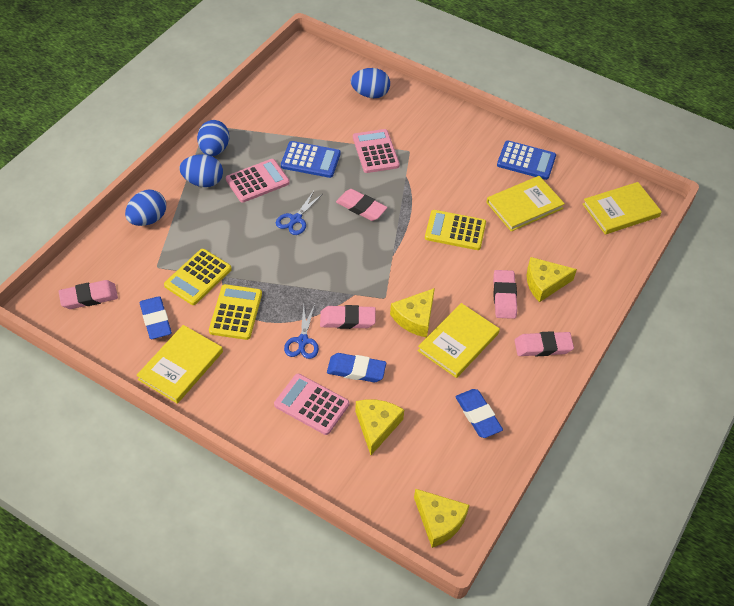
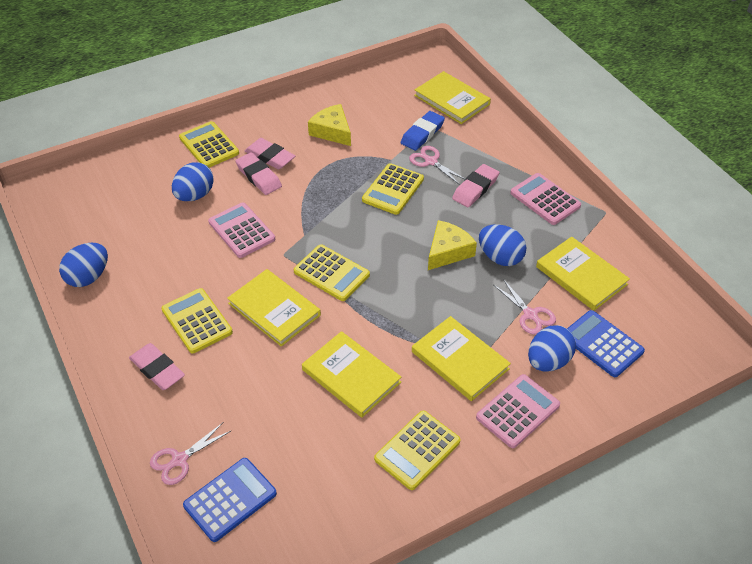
blue eraser: [139,296,172,339] [327,353,386,382] [455,389,503,438] = 3 -> [401,111,445,151] = 1
blue scissors: [276,191,321,235] [284,304,319,359] = 2 -> none = 0
pink eraser: [59,280,118,309] [320,305,376,329] [336,189,387,221] [493,270,517,319] [515,331,574,356] = 5 -> [129,343,185,390] [235,152,282,195] [245,138,295,170] [452,164,499,207] = 4
pink scissors: none = 0 -> [150,422,231,485] [409,146,465,185] [494,279,556,335] = 3
yellow book: [136,325,223,404] [418,303,500,378] [486,176,565,232] [583,182,662,235] = 4 -> [227,269,321,347] [302,331,401,418] [412,316,511,401] [414,71,491,124] [536,237,630,311] = 5
yellow calculator: [164,249,232,305] [209,284,262,340] [425,210,486,250] = 3 -> [161,288,233,353] [179,121,239,168] [294,244,370,301] [362,163,424,215] [374,411,460,490] = 5
yellow cheese: [355,399,404,455] [390,288,435,338] [414,489,469,548] [527,257,577,302] = 4 -> [308,104,351,146] [428,220,477,270] = 2

